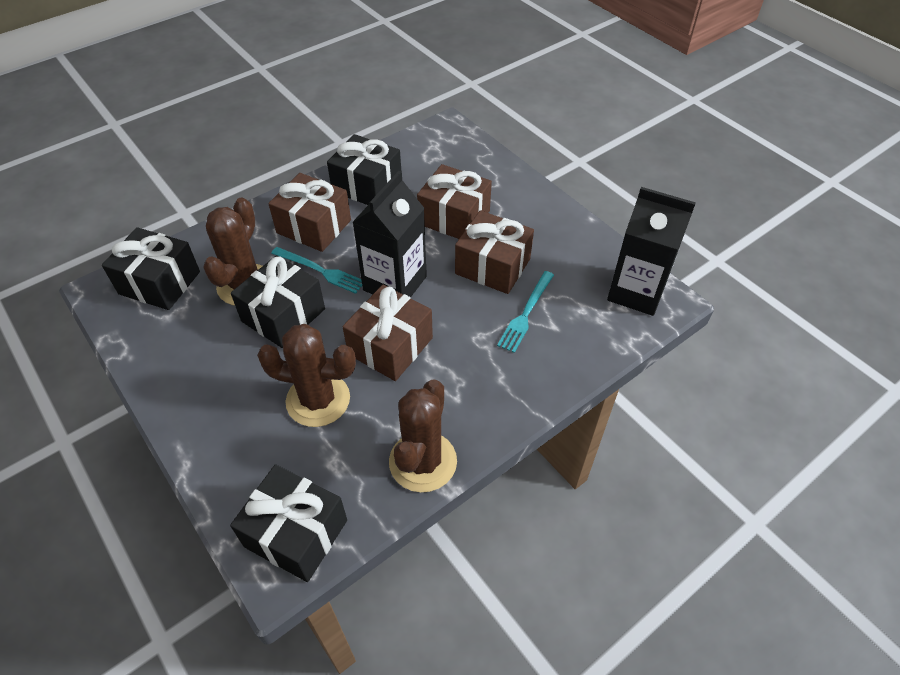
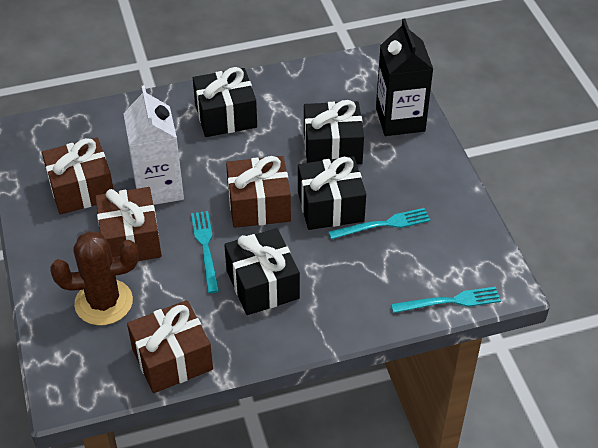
black carton: [352,171,427,297] [607,187,696,316] = 2 -> [376,19,433,136] = 1
brown cactus: [203,197,262,305] [257,324,356,427] [389,379,457,492] = 3 -> [50,231,139,326] = 1
turquoise fork: [271,247,362,294] [497,271,554,353] = 2 -> [191,211,219,293] [328,208,430,239] [391,287,501,313] = 3
white carton: none = 0 -> [123,85,184,205] = 1

